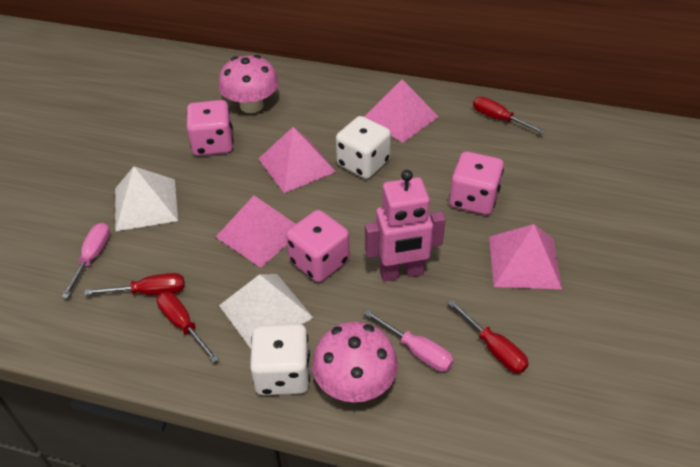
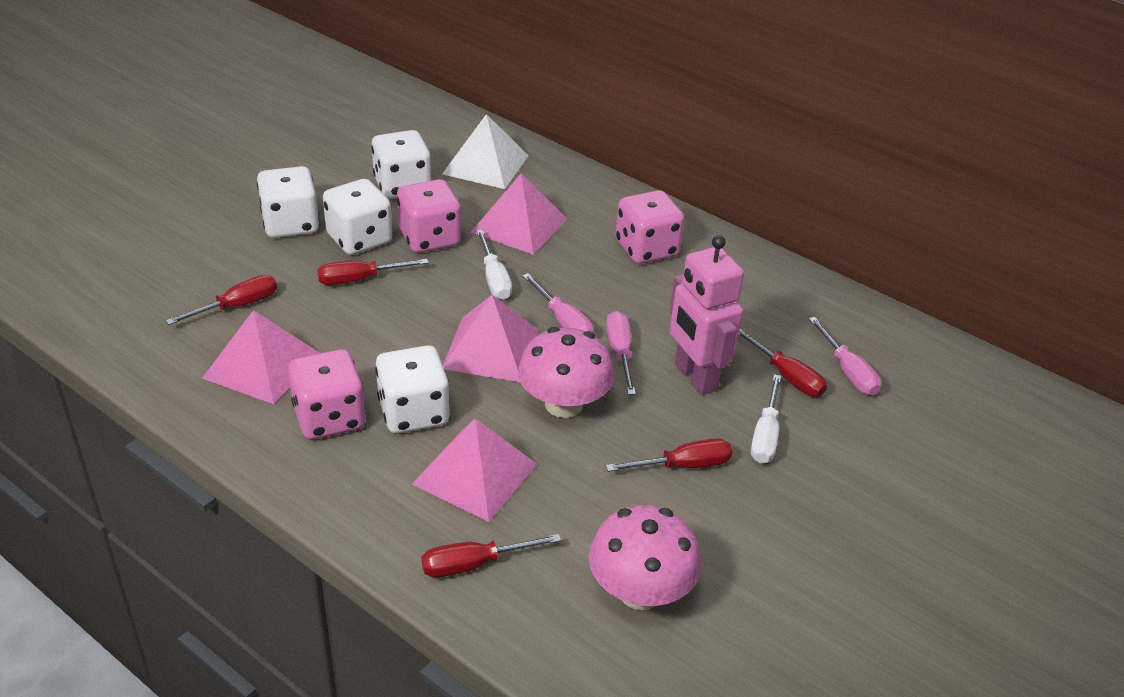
pink screwdriver: [62,223,110,299] [364,310,454,372] = 2 -> [522,273,594,333] [606,311,636,395] [809,317,881,396] = 3
red screwdriver: [84,273,185,295] [156,292,219,363] [448,300,529,374] [473,97,546,134] = 4 -> [166,275,277,325] [317,259,429,285] [421,534,561,578] [606,438,732,472] [739,329,827,397] = 5
white dice: [250,324,310,395] [336,116,391,179] = 2 -> [257,166,319,238] [323,179,392,255] [371,130,431,199] [375,345,449,434] = 4
white pyramid: [115,166,178,231] [219,274,313,348] = 2 -> [442,114,529,189] = 1
white screwdriver: none = 0 -> [476,230,512,300] [751,374,781,463] = 2

